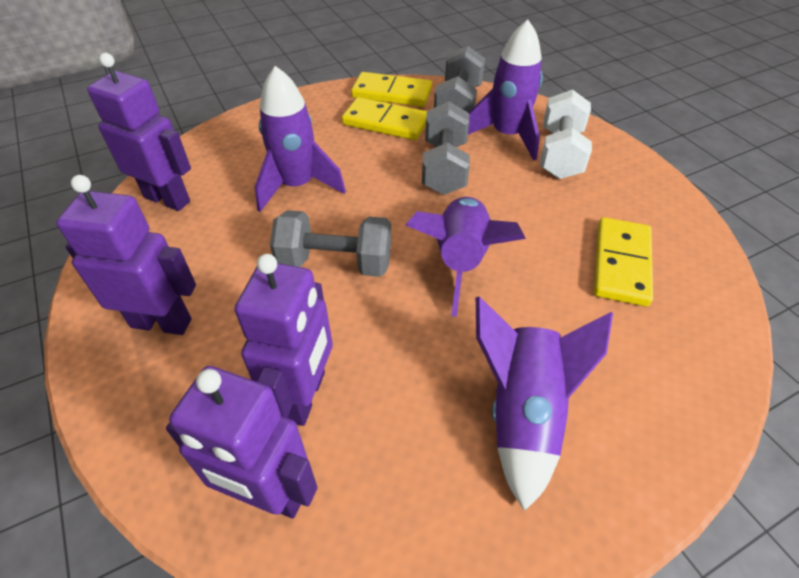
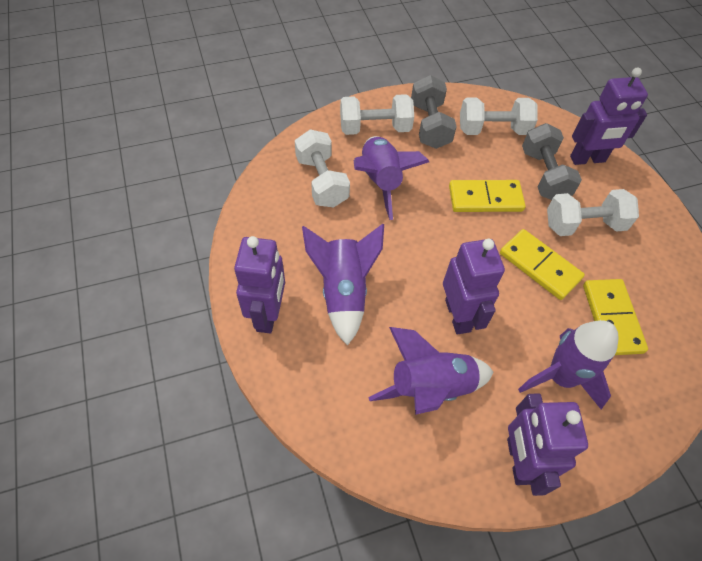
grey dumbbell: [270,210,391,277] [422,101,470,195] [434,46,485,113] = 3 -> [411,75,457,149] [522,123,582,200] = 2
white dumbbell: [540,89,592,179] = 1 -> [295,129,350,207] [340,94,414,135] [460,98,538,135] [547,189,639,236] = 4

